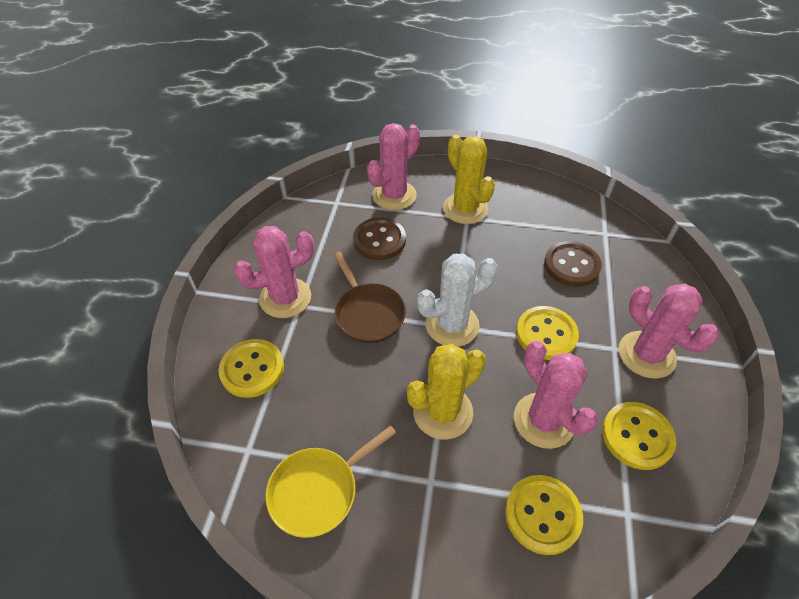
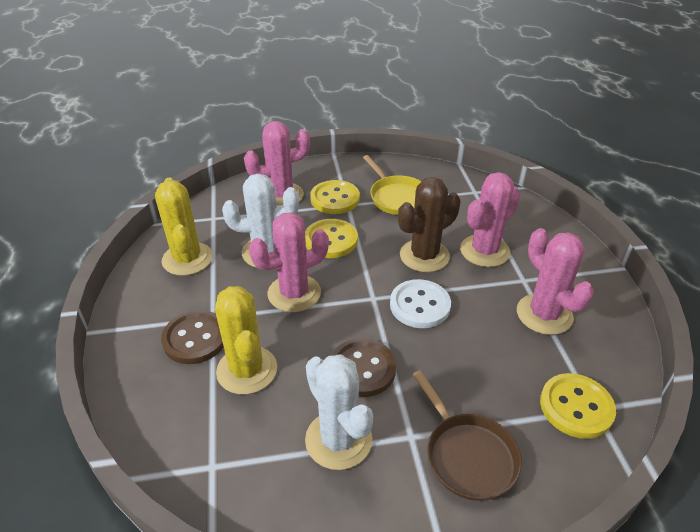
brown cactus: none = 0 -> [398,177,461,272] = 1
white button: none = 0 -> [390,279,451,328] = 1
white cactus: [417,253,498,347] = 1 -> [222,174,299,268] [305,354,373,470] = 2
yellow button: [219,339,284,398] [505,475,583,555] [516,306,579,360] [602,402,676,470] = 4 -> [305,219,358,258] [310,180,360,214] [540,373,616,439] = 3

